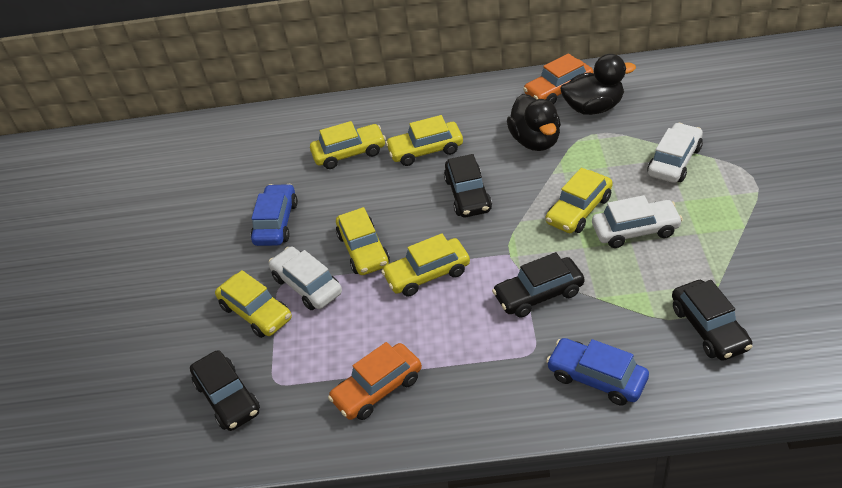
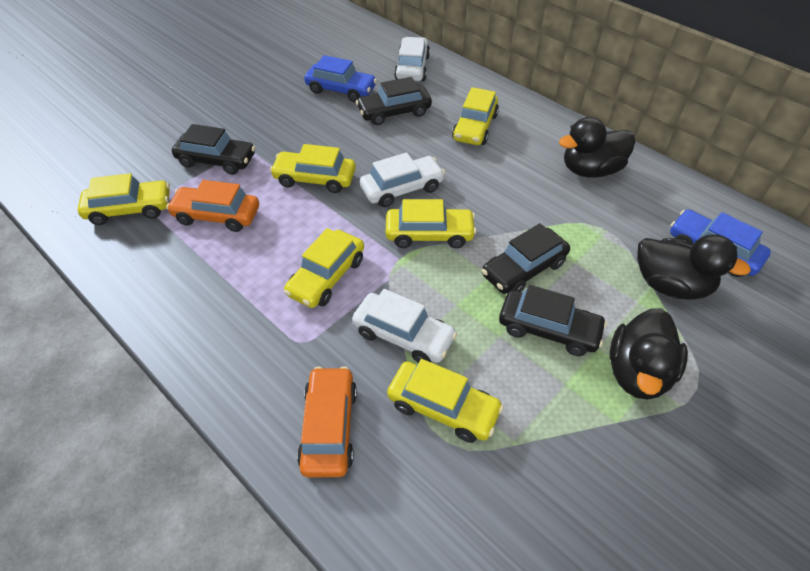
black duck: [507,94,561,151] [560,54,636,115] = 2 -> [559,117,635,178] [609,308,688,400] [637,234,751,300] = 3

